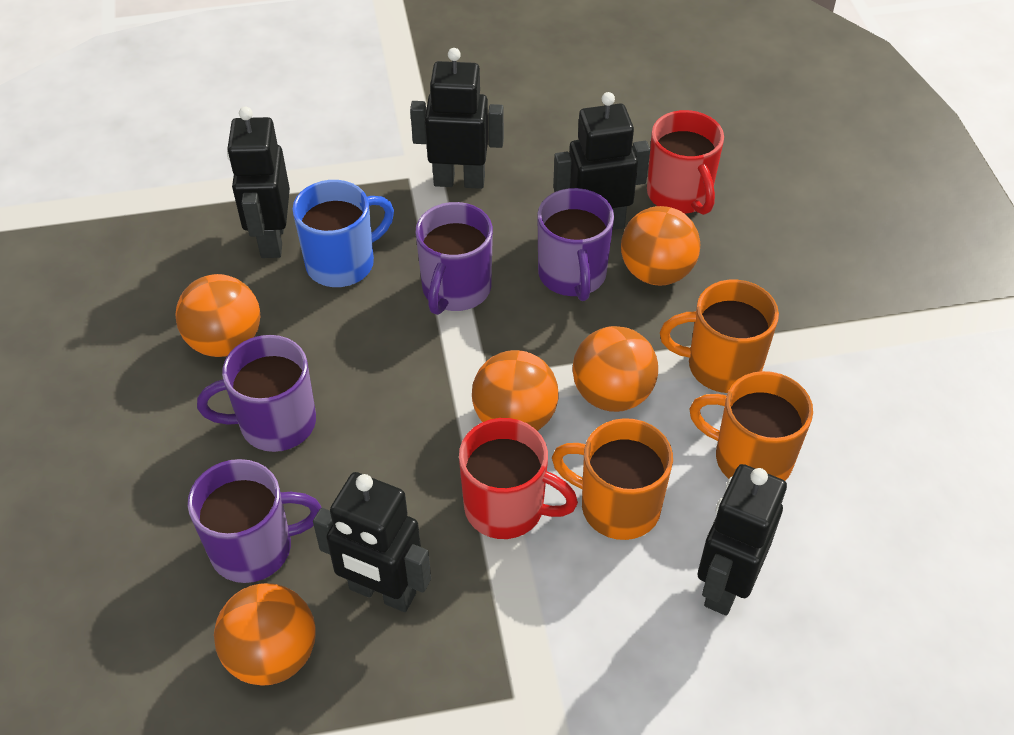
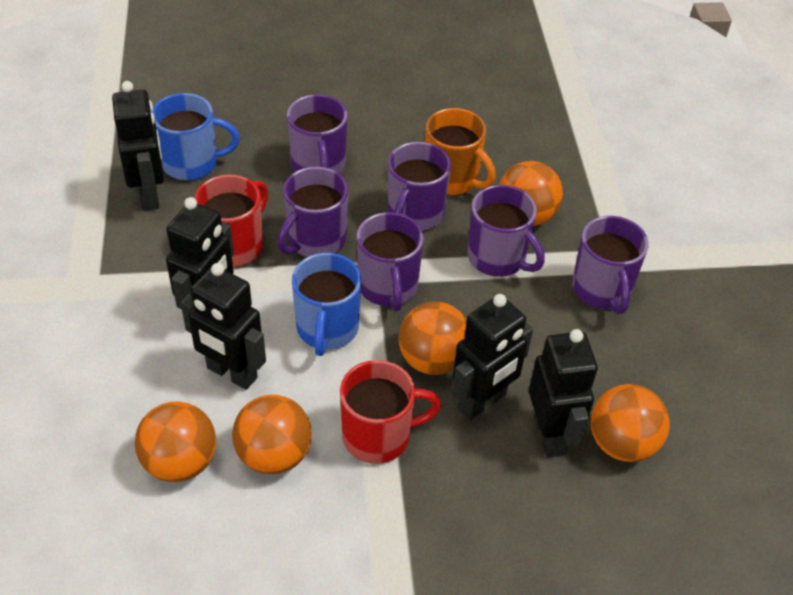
blue mug: [293,180,394,287] = 1 -> [152,93,240,181] [292,253,361,356] = 2
orange mug: [552,418,673,540] [660,280,779,393] [689,371,813,481] = 3 -> [425,108,496,195] = 1
purple mug: [188,459,322,583] [197,335,316,452] [416,202,493,315] [538,188,614,301] = 4 -> [277,167,348,257] [287,95,347,174] [357,212,424,311] [388,142,451,231] [468,185,545,277] [572,216,649,314] = 6

